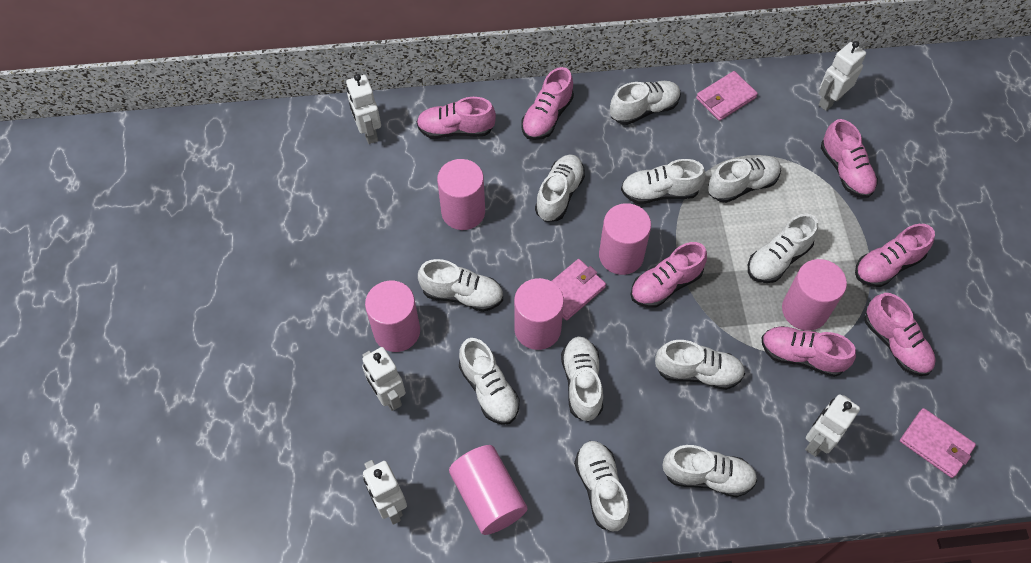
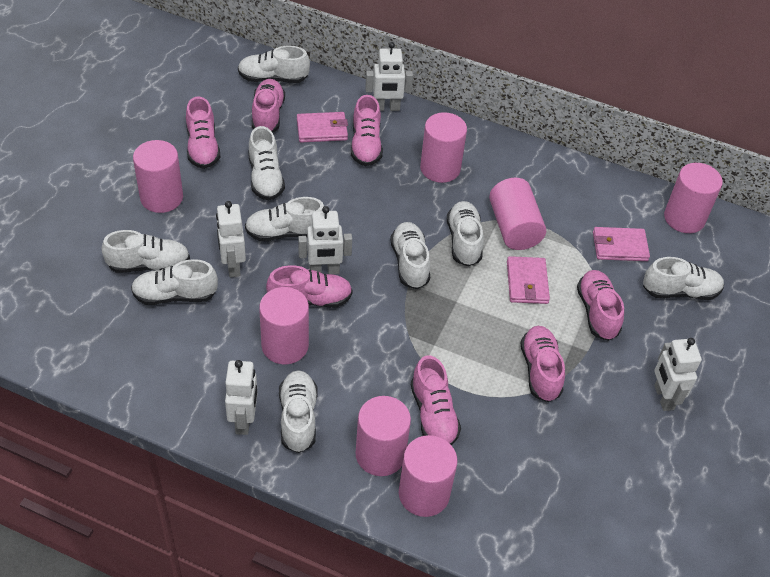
pink cylinder: [365,281,420,352] [437,159,485,230] [449,445,527,535] [514,278,564,350] [599,203,651,275] [782,259,847,331] = 6 -> [133,140,183,213] [259,287,309,364] [356,396,411,476] [399,435,457,517] [420,112,467,183] [489,178,546,250] [664,163,723,233] = 7
white shoe: [418,259,503,312] [459,338,520,425] [535,154,585,222] [561,337,603,421] [574,441,630,531] [610,81,681,125] [621,159,705,204] [655,340,745,390] [662,445,757,497] [708,156,781,203] [748,213,818,283] = 11 -> [101,230,190,273] [131,259,218,305] [238,46,310,83] [245,197,324,241] [248,126,285,201] [279,370,317,453] [390,222,430,289] [447,201,483,267] [643,257,724,300] = 9

